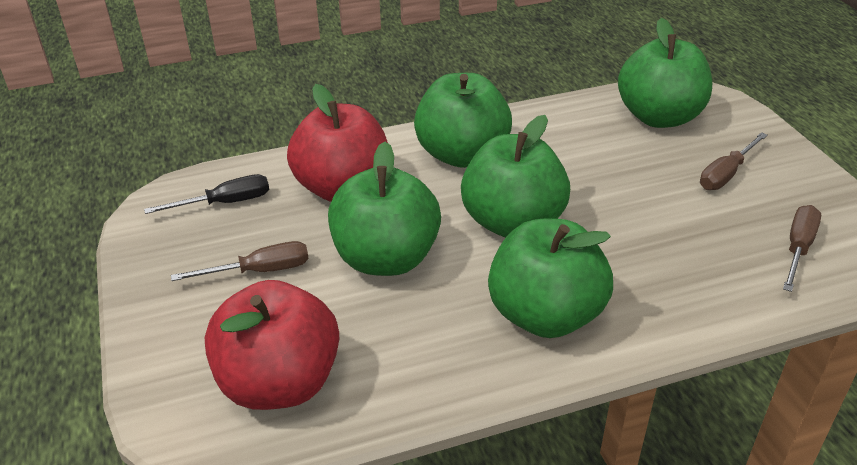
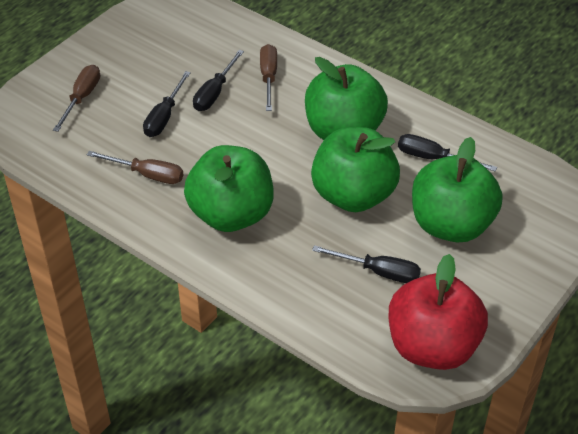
black screwdriver: [144,174,269,214] = 1 -> [143,71,191,137] [193,50,244,111] [312,245,421,283] [398,134,497,172] = 4
green apple: [328,142,441,276] [414,73,512,168] [461,115,570,238] [488,219,613,338] [618,18,712,128] = 5 -> [184,145,274,232] [305,57,388,140] [311,127,400,212] [412,137,503,243] = 4
red apple: [205,280,339,410] [287,84,388,202] = 2 -> [389,254,488,370] = 1

